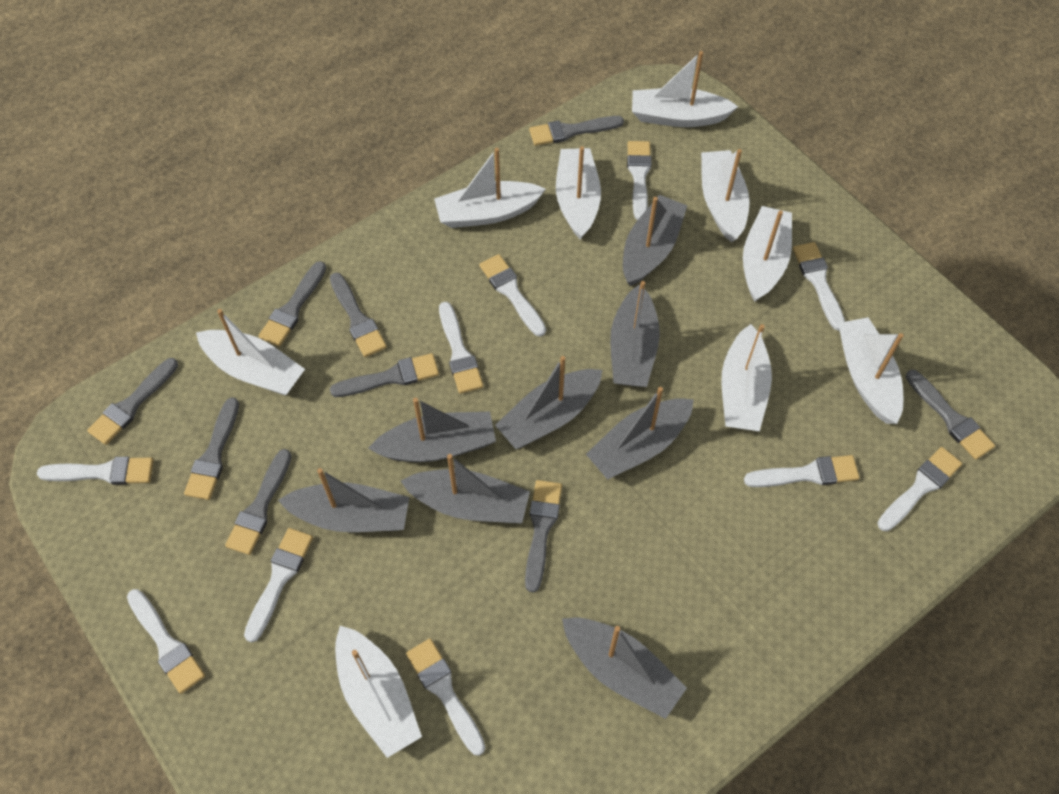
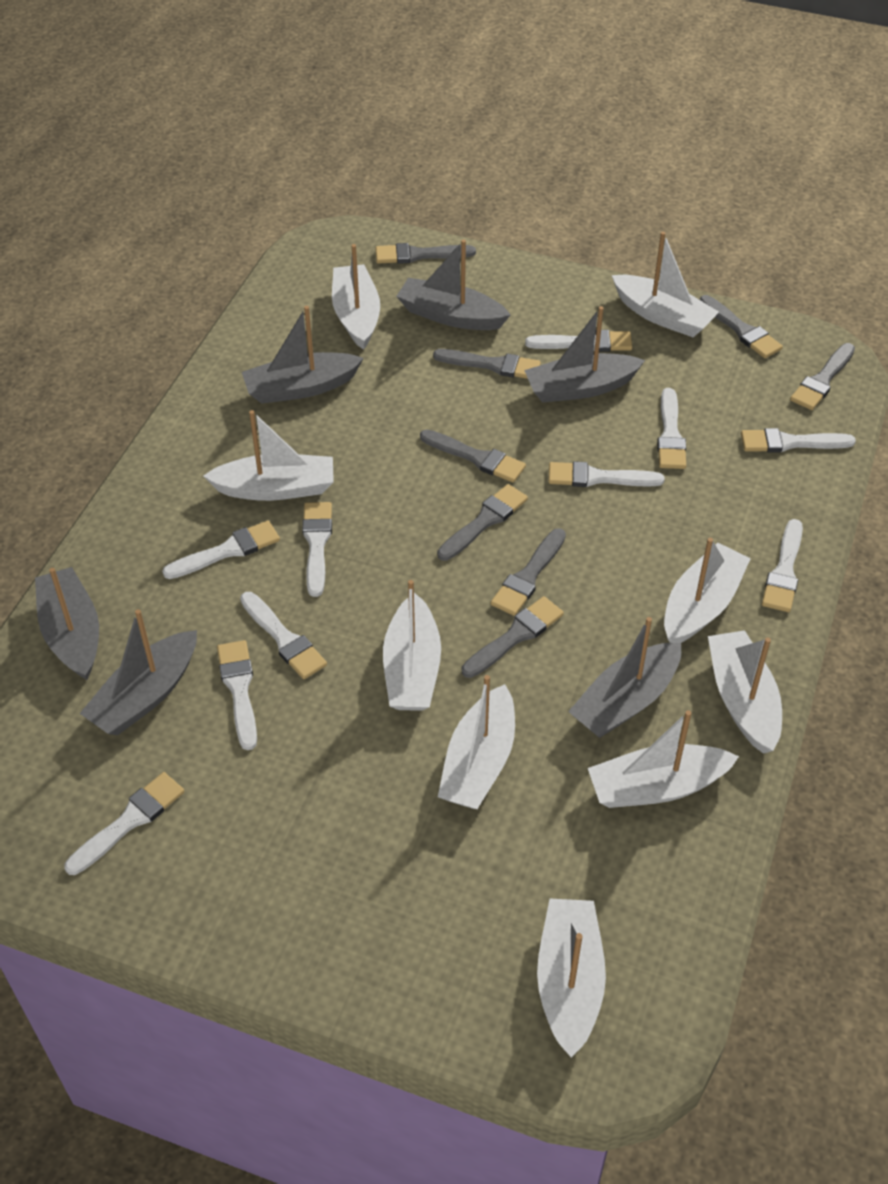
grey boat: [278,468,409,532] [368,398,496,462] [401,454,530,523] [495,356,602,449] [562,618,687,719] [586,387,694,480] [610,281,660,387] [623,195,687,286] = 8 -> [35,567,99,680] [79,609,197,735] [242,306,364,404] [396,240,511,330] [524,306,645,402] [568,617,681,738] = 6
grey brush: [87,358,178,445] [184,397,239,500] [225,449,292,555] [259,261,326,346] [330,273,387,357] [330,353,439,397] [525,480,562,592] [529,116,624,146] [906,370,995,460] = 9 -> [375,243,476,264] [420,429,526,483] [433,349,541,379] [437,484,528,561] [462,596,564,678] [490,528,566,616] [700,295,783,358] [790,343,855,410] = 8

